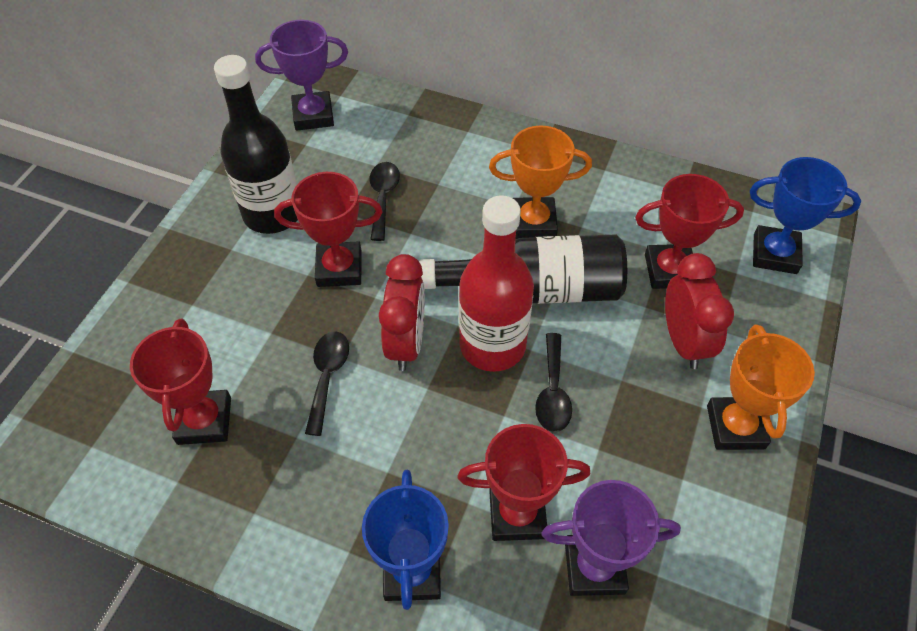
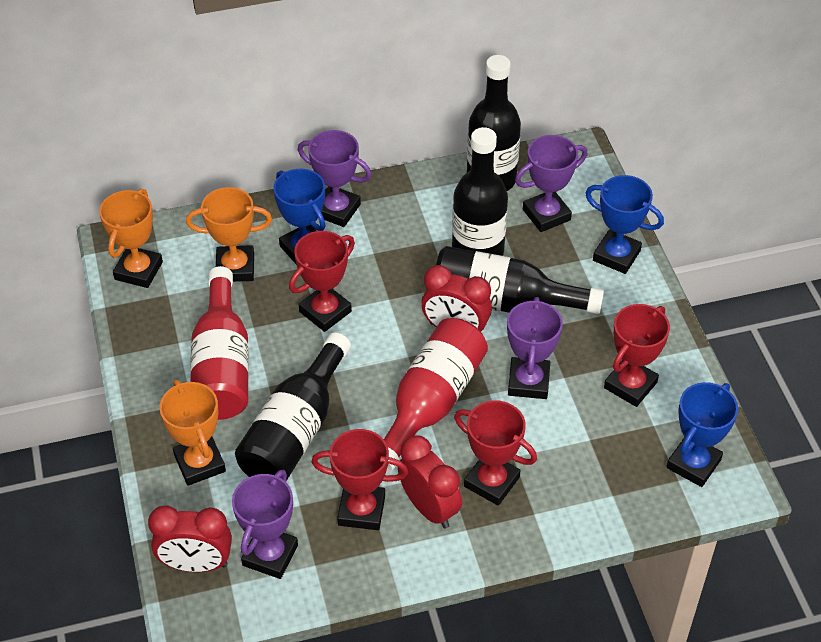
black bottle: [214,55,298,234] [419,234,627,304] = 2 -> [235,333,351,481] [436,246,604,314] [452,127,508,256] [467,55,521,191] = 4
black spoon: [305,331,349,436] [370,162,400,241] [535,333,572,432] = 3 -> none = 0
blue trophy: [362,470,449,610] [750,157,861,274] = 2 -> [274,169,326,265] [585,175,664,274] [666,382,738,487] = 3
orange trophy: [489,125,592,239] [707,325,815,450] = 2 -> [99,189,163,288] [160,380,226,486] [186,187,272,282] = 3
purple trophy: [255,20,348,131] [541,480,681,596] = 2 -> [232,470,298,579] [298,130,372,227] [507,297,563,399] [515,135,587,232] = 4
red bottle: [459,195,534,372] = 1 -> [190,266,249,420] [384,318,488,473] = 2
red clock: [379,254,425,371] [665,253,734,369] = 2 -> [148,505,232,572] [398,435,462,529] [421,265,492,331] = 3

